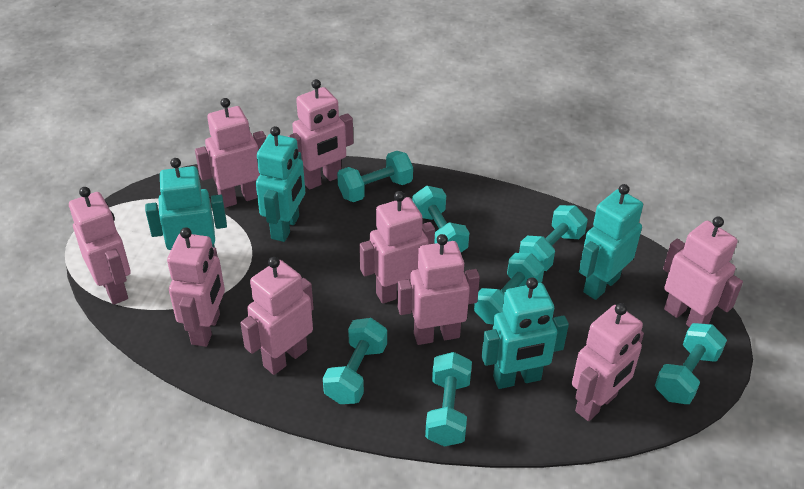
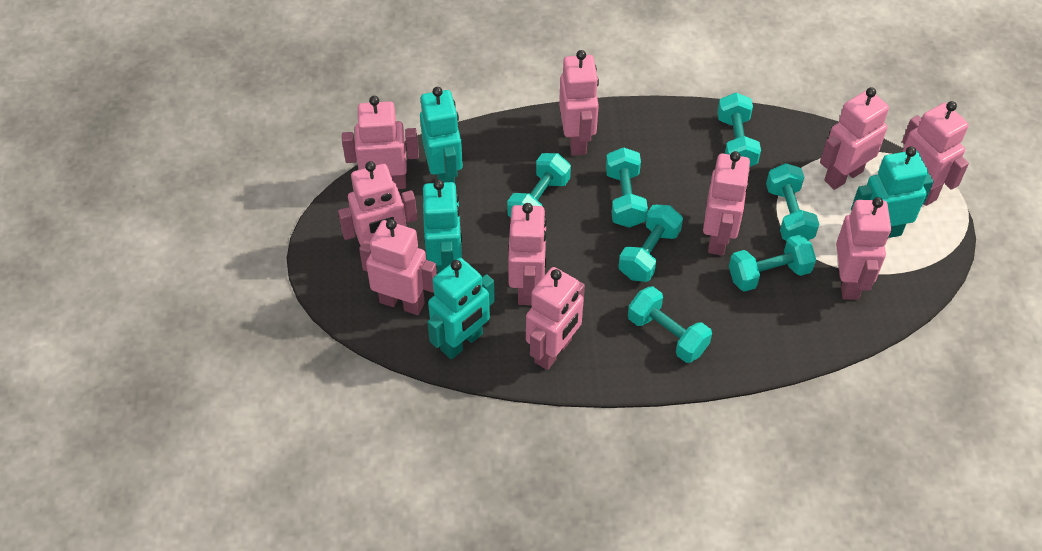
pink robot: [69,187,131,305] [167,227,225,347] [195,98,266,208] [241,257,314,375] [287,79,353,190] [359,191,435,304] [398,234,480,345] [572,303,644,421] [663,216,743,327] = 9 -> [338,161,417,246] [342,96,419,189] [359,219,437,315] [508,203,547,305] [526,267,585,370] [559,50,599,156] [703,151,751,255] [820,87,889,190] [836,197,891,300] [902,101,969,206] = 10

